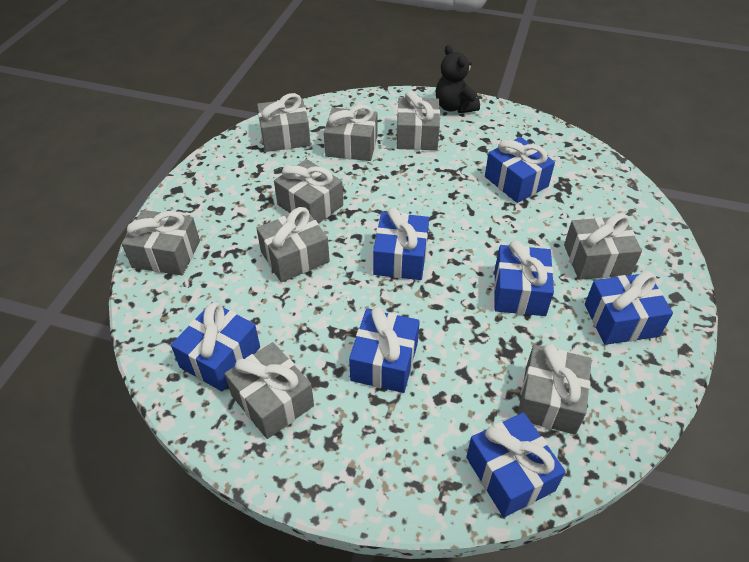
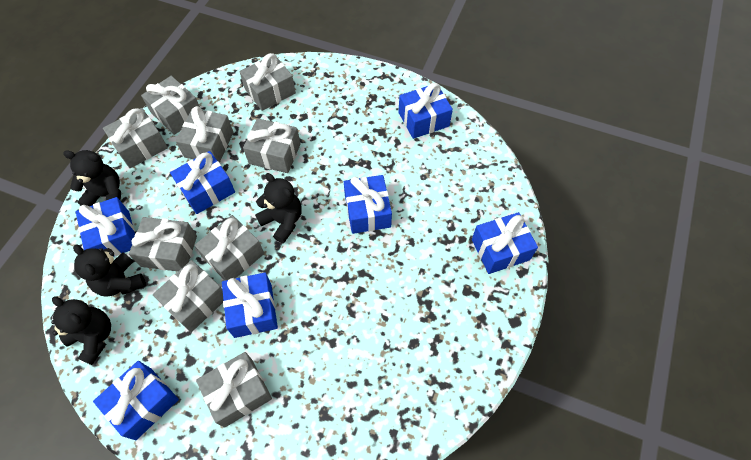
black teddy bear: [436,45,480,113] = 1 -> [51,297,111,365] [63,150,121,206] [73,244,146,297] [255,173,302,243] = 4

